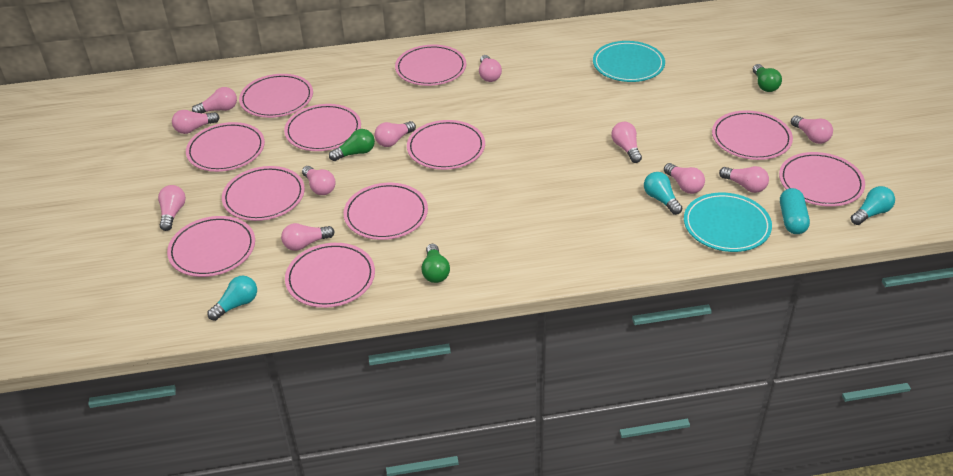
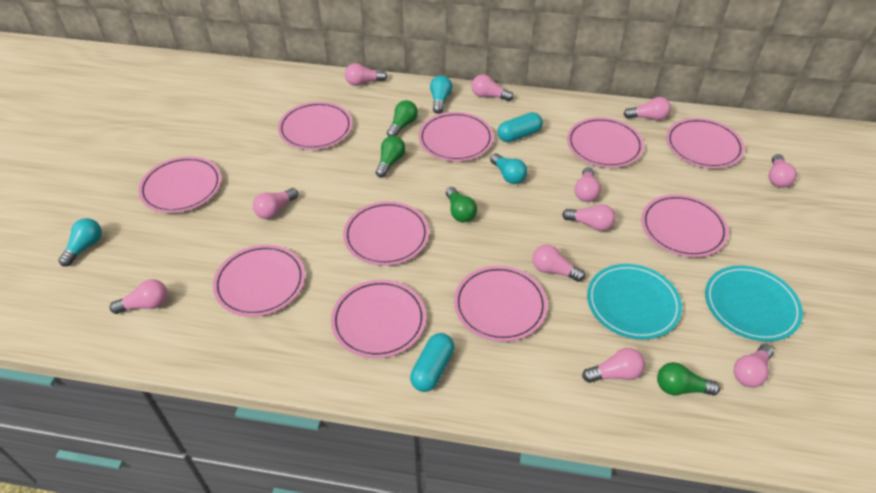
green light bulb: [329,129,375,161] [421,244,450,283] [753,64,782,92] = 3 -> [376,136,405,178] [387,100,418,137] [446,187,477,222] [657,362,720,396] = 4
pink plate: [167,216,255,277] [186,122,265,172] [222,166,305,221] [239,74,313,118] [284,104,361,151] [285,243,375,308] [344,183,428,240] [395,45,466,86] [407,120,485,170] [712,110,793,160] [779,152,865,207] = 11 -> [138,156,222,213] [213,245,305,317] [278,102,352,150] [331,280,426,358] [343,201,429,266] [418,112,494,161] [454,266,548,342] [567,117,644,168] [641,194,729,257] [666,118,745,169] = 10
turquoise capsule: [780,188,810,234] = 1 -> [410,333,454,392] [497,112,543,142] = 2

